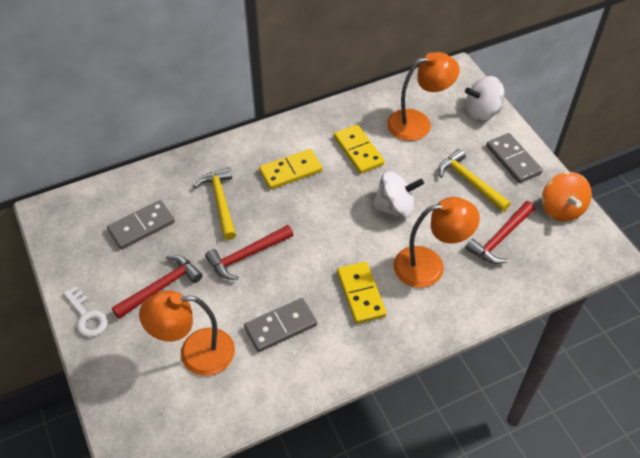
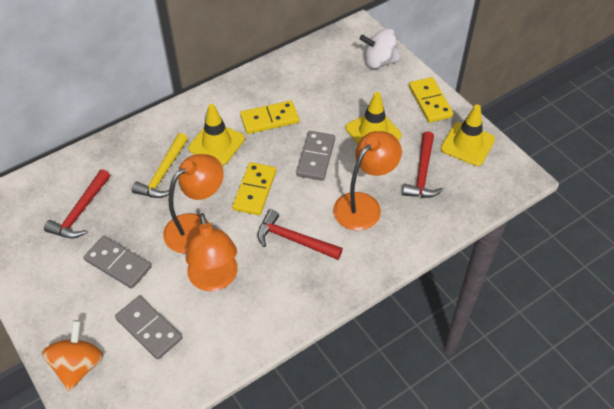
white key: [63,286,107,337] = 1 -> none = 0
white spinning top: [371,171,424,218] [465,76,504,121] = 2 -> [360,28,401,69] = 1
yellow hammer: [194,168,236,240] [438,149,511,212] = 2 -> [132,133,188,198] = 1
yellow traffic cone: none = 0 -> [188,104,245,165] [346,92,402,144] [441,104,495,166] = 3

